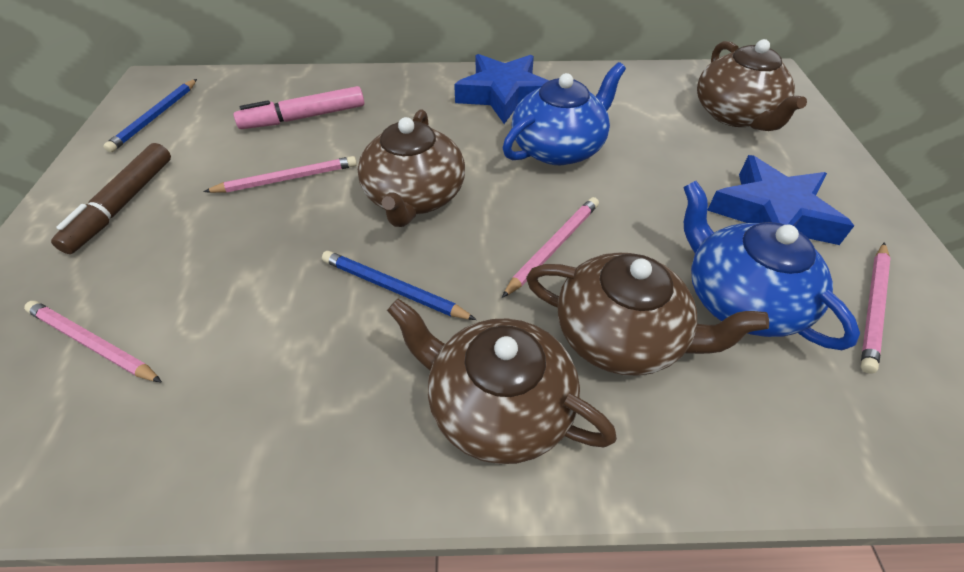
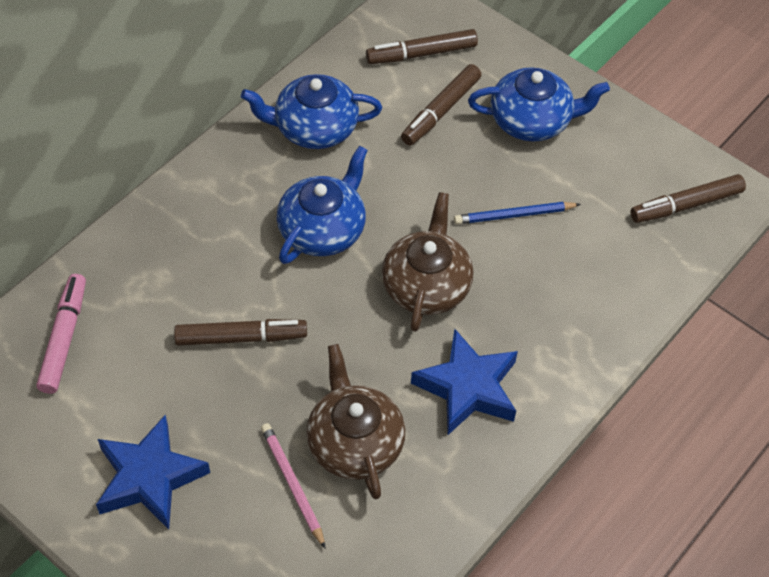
blue pencil: [103,79,197,153] [322,251,476,320] = 2 -> [454,202,581,224] = 1
blue teapot: [503,62,626,165] [683,181,860,350] = 2 -> [241,74,382,149] [277,146,368,264] [468,67,610,142] = 3
brown marker: [51,143,171,254] = 1 -> [174,319,307,346] [366,29,478,64] [401,64,481,145] [630,174,746,223] = 4
brown teapot: [358,109,465,227] [387,299,617,464] [526,252,769,376] [697,39,807,131] = 4 -> [306,344,405,499] [382,192,473,332] = 2
pink pencil: [24,301,162,382] [203,156,357,193] [502,197,599,298] [861,243,891,374] = 4 -> [261,423,326,549] = 1

